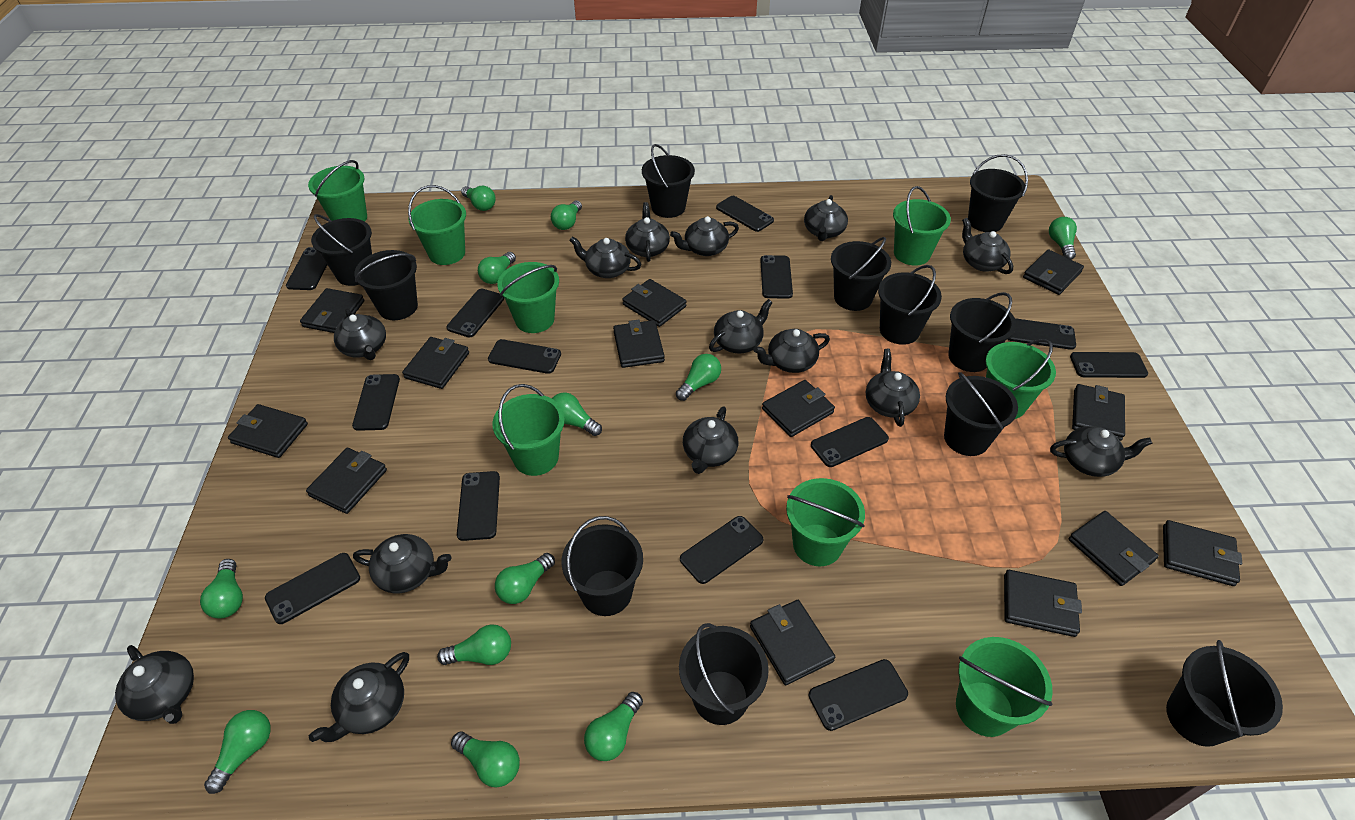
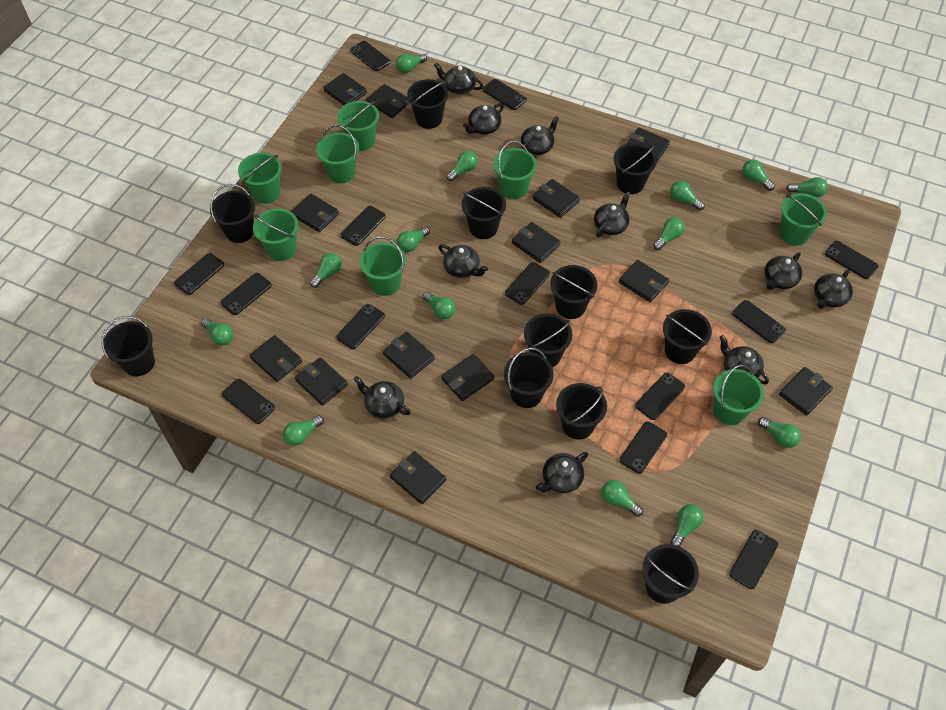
black teapot: [115,645,194,724] [309,652,409,742] [334,308,386,360] [353,534,452,593] [569,236,642,278] [625,202,670,262] [670,216,739,256] [683,406,738,474] [709,299,773,353] [754,329,830,373] [804,195,848,241] [866,349,920,427] [962,218,1013,274] [1050,426,1153,477] = 14 -> [354,376,411,419] [434,63,483,94] [439,244,488,278] [463,103,504,134] [520,116,559,155] [536,452,588,493] [594,191,630,237] [719,335,769,385] [764,252,802,290] [814,270,853,309] = 10
green light bulb: [200,559,243,619] [204,710,271,794] [437,624,511,665] [451,732,520,788] [461,186,496,211] [478,252,516,284] [495,553,555,604] [551,200,582,230] [552,393,602,436] [584,692,643,761] [676,354,721,401] [1049,217,1077,260] = 12 -> [201,318,233,346] [283,415,324,446] [310,253,342,288] [396,54,427,73] [397,226,430,252] [422,291,456,319] [447,151,478,181] [602,480,643,517] [654,217,685,250] [670,181,705,211] [670,504,704,547] [742,159,775,191] [758,417,801,448] [786,177,828,198] = 14

